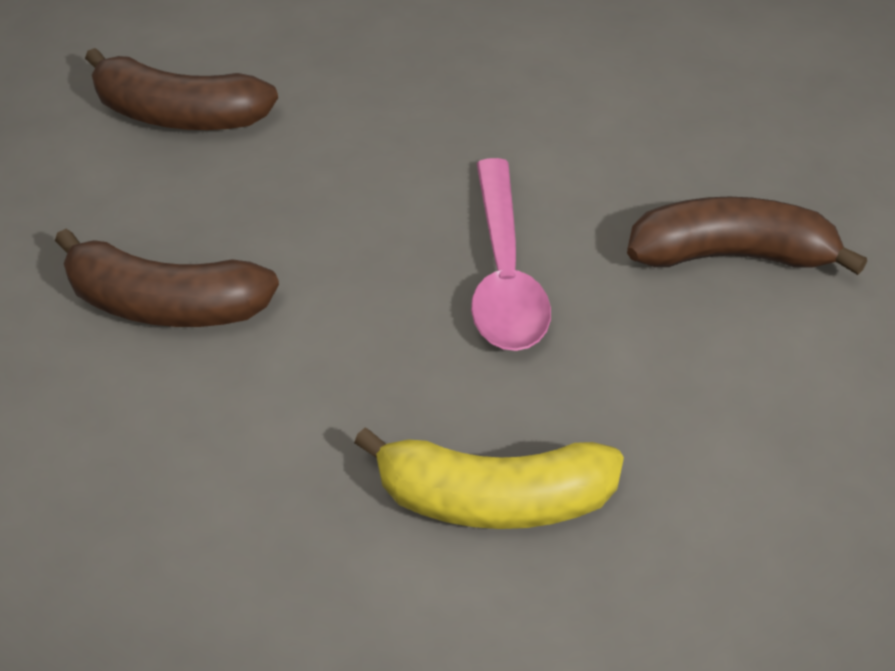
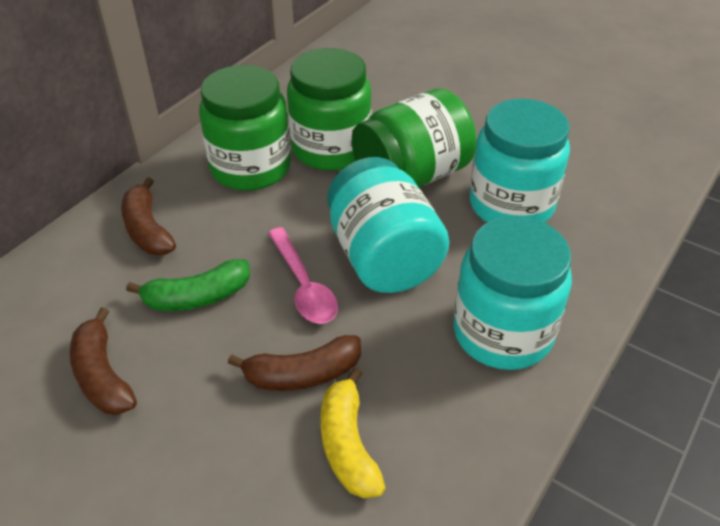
green banana: none = 0 -> [126,259,250,311] = 1
green jar: none = 0 -> [199,65,291,191] [287,48,372,171] [352,88,477,187] = 3
turquoise jar: none = 0 -> [327,157,449,293] [453,216,572,370] [470,99,570,223] = 3

